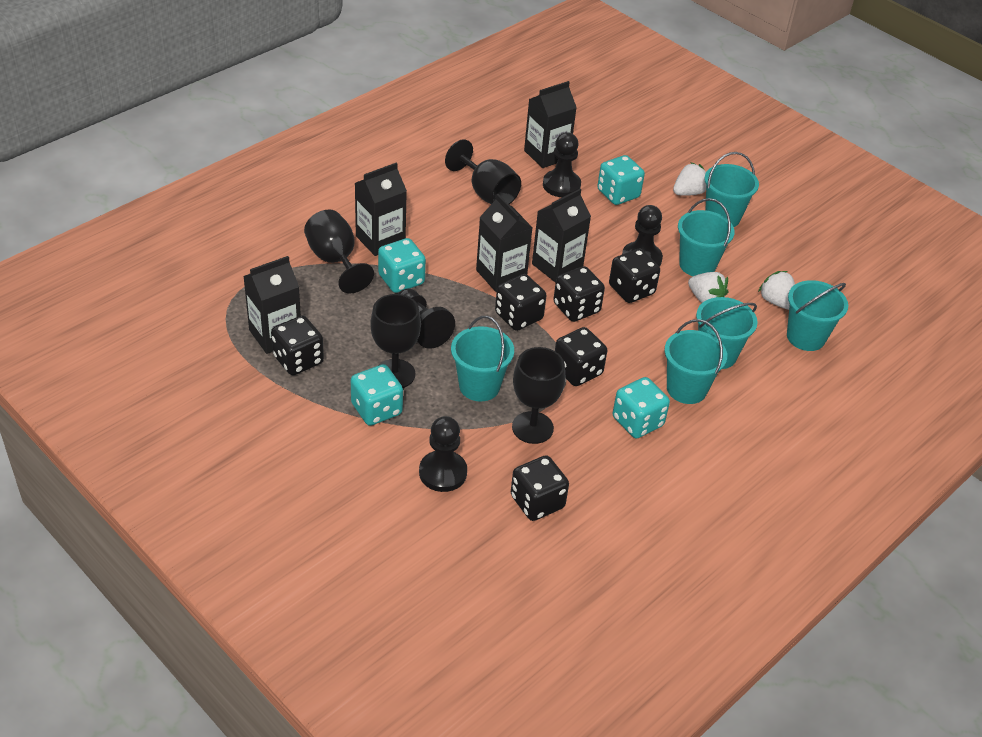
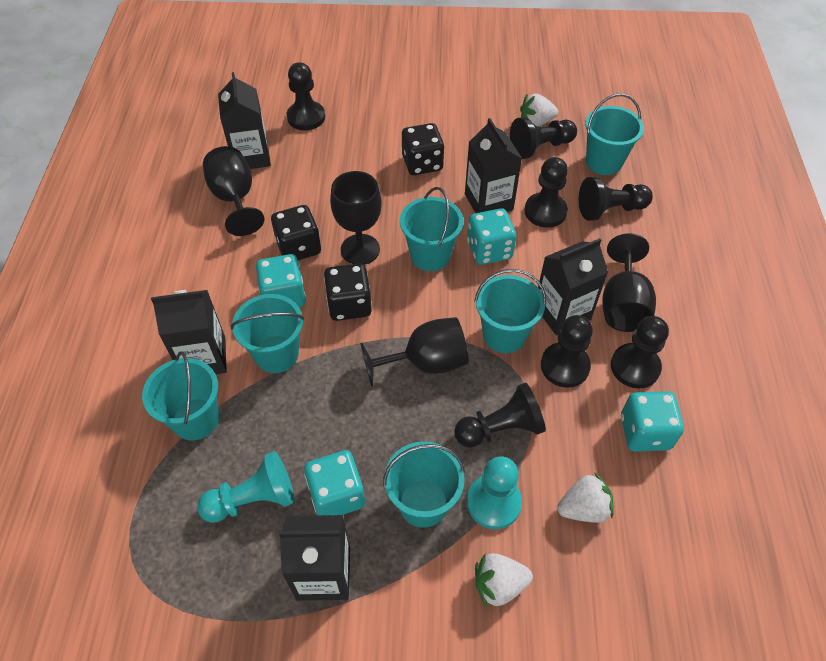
black dice: [271,316,324,375] [495,274,547,331] [511,455,569,521] [553,266,605,322] [555,327,607,386] [609,249,660,303] = 6 -> [271,205,321,260] [324,263,372,321] [402,123,444,175] = 3
black pawn: [398,288,455,349] [419,416,467,492] [543,132,581,197] [622,205,663,267] = 4 -> [287,62,325,130] [454,383,546,448] [510,117,577,159] [524,157,568,228] [541,315,593,388] [579,177,653,221] [611,316,669,388] = 7
turquoise pawn: none = 0 -> [197,451,295,523] [467,456,522,529] = 2

